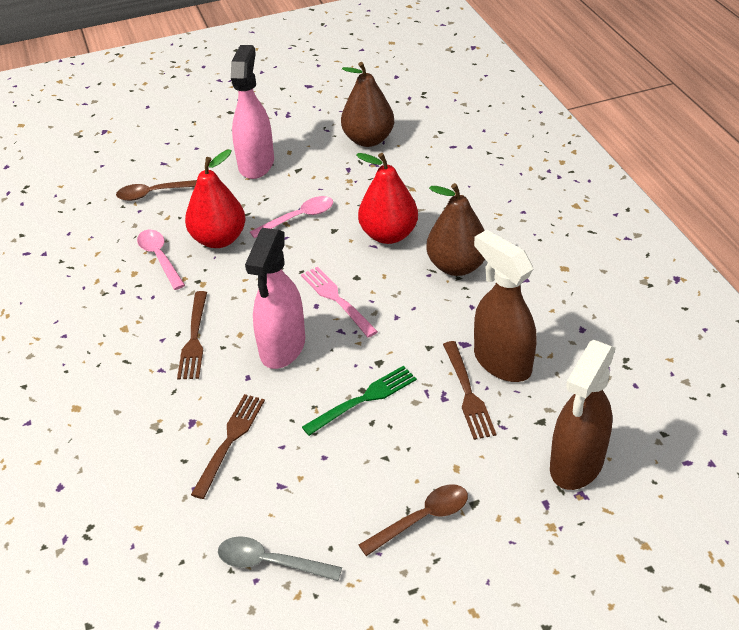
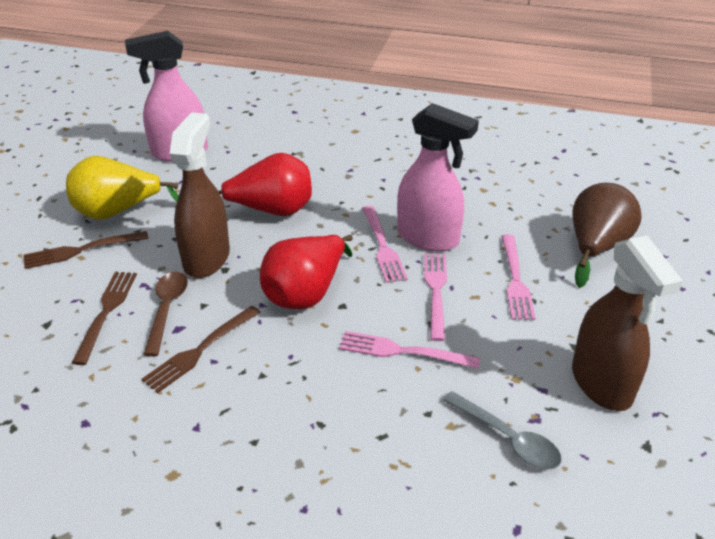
brown pear: [341,62,394,147] [426,183,485,276] = 2 -> [572,183,642,288] = 1
brown spoon: [116,180,197,201] [359,484,468,556] = 2 -> [143,271,188,356] = 1
green fork: [302,366,417,436] = 1 -> none = 0
pink fork: [301,267,378,338] = 1 -> [339,331,480,369] [362,206,408,283] [424,253,447,341] [501,234,536,320] = 4
pink spoon: [137,230,185,290] [250,196,333,238] = 2 -> none = 0
yellow pear: none = 0 -> [66,156,178,220] = 1

